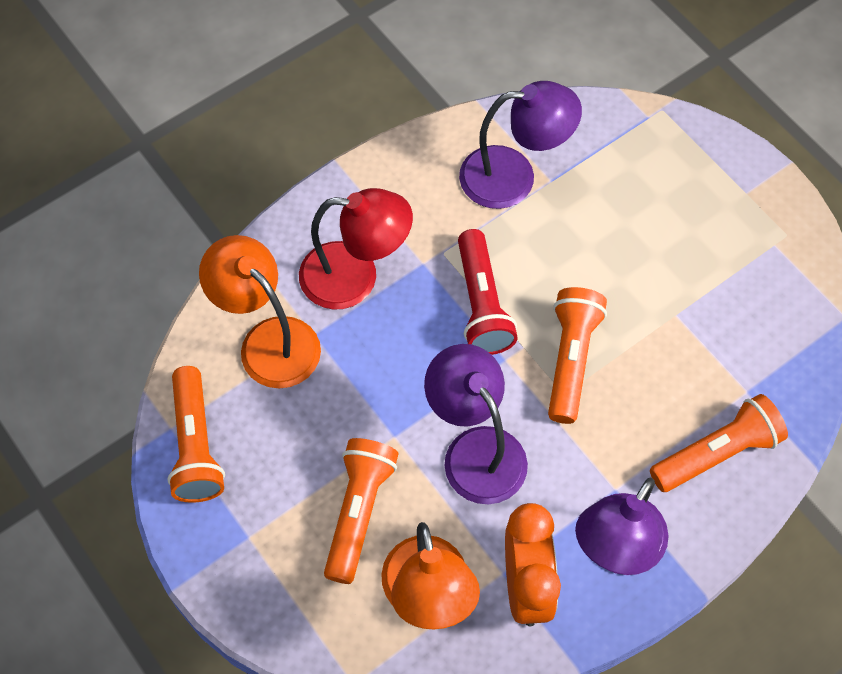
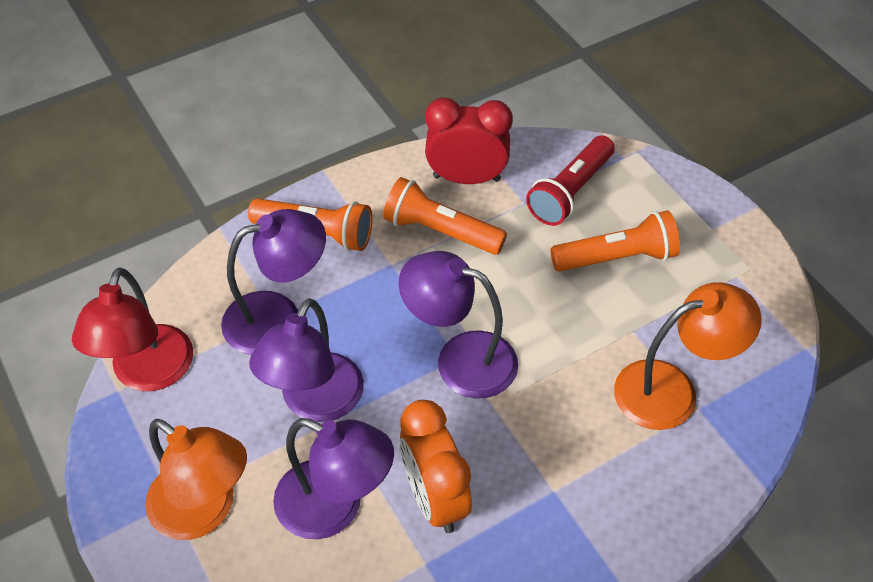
orange flashlight: [167,366,225,503] [324,438,399,584] [548,287,607,424] [650,394,788,492] = 4 -> [248,198,372,251] [383,177,507,255] [550,210,680,272] = 3
purple lamp: [424,344,528,504] [459,81,582,209] [575,478,669,575] = 3 -> [221,209,326,355] [249,298,364,422] [273,418,394,539] [399,251,518,399] = 4
red clock: none = 0 -> [425,97,513,184] = 1

